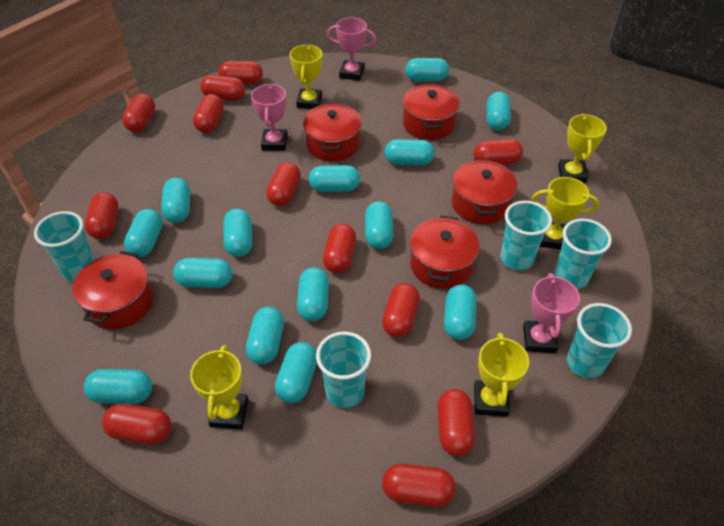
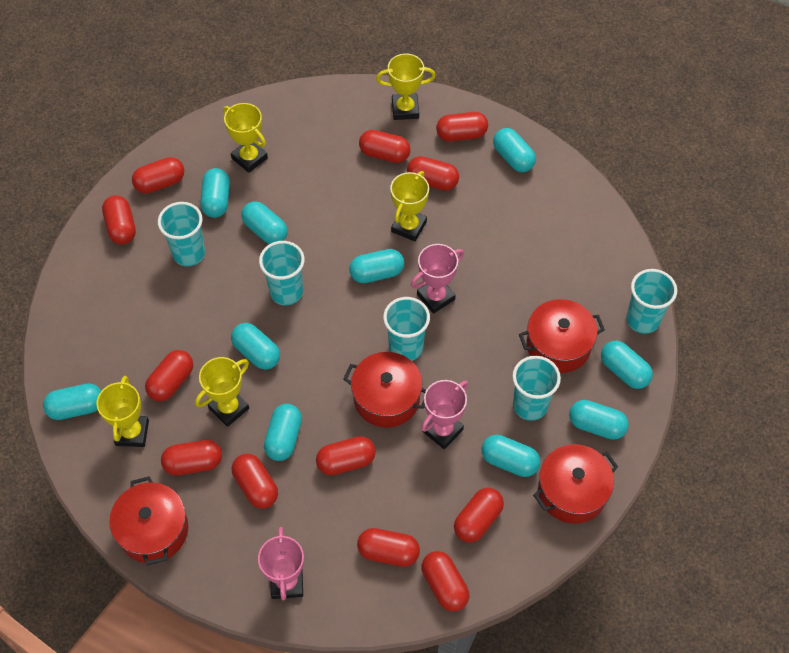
red pot: [73,251,153,330] [303,103,362,161] [403,84,460,140] [410,215,480,289] [452,159,517,224] = 5 -> [109,476,188,565] [343,352,426,428] [519,299,605,373] [533,444,618,524] = 4
turquoise capsule: [84,369,152,404] [124,209,163,257] [161,178,190,223] [173,258,232,288] [223,209,252,257] [246,307,284,365] [275,342,317,403] [297,267,329,321] [309,165,360,192] [365,201,394,249] [385,139,435,166] [405,58,449,81] [444,284,477,340] [487,92,511,130] = 14 -> [43,384,102,420] [200,168,230,218] [231,323,280,370] [241,201,288,244] [264,404,302,461] [349,249,404,283] [481,435,540,477] [493,128,536,172] [569,400,629,440] [601,341,653,389] = 10

